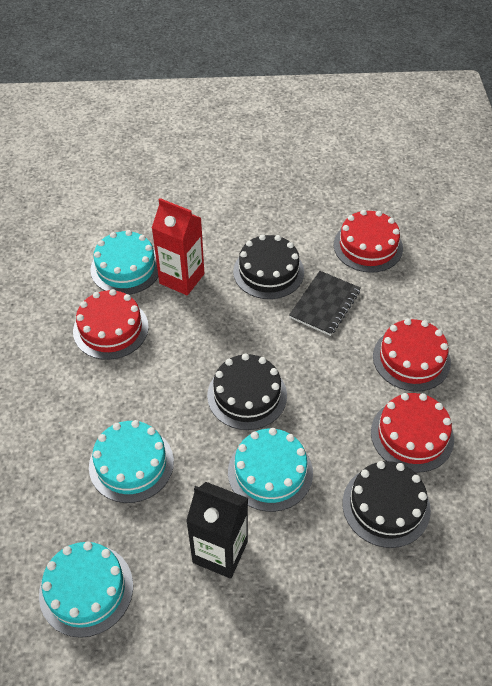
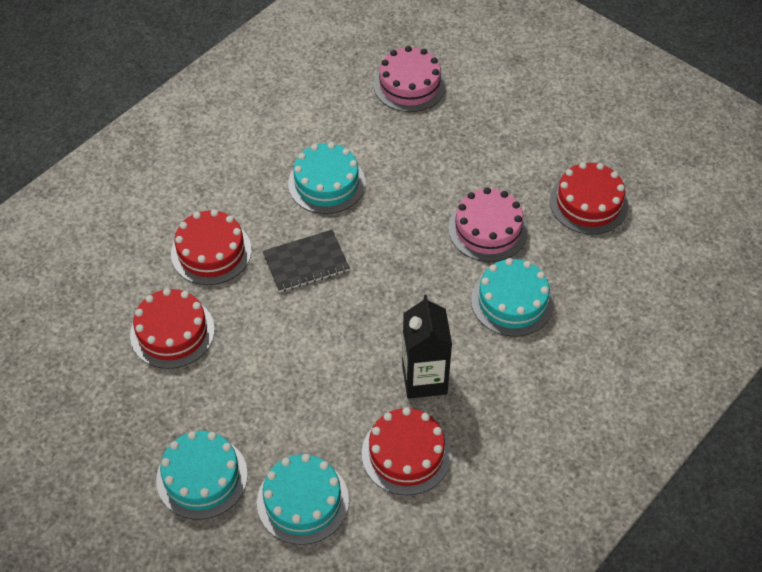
black cake: [207,353,287,430] [233,234,304,299] [342,461,431,548] = 3 -> none = 0
pink cake: none = 0 -> [374,46,446,112] [448,187,528,262] = 2
red carton: [152,198,204,295] = 1 -> none = 0

